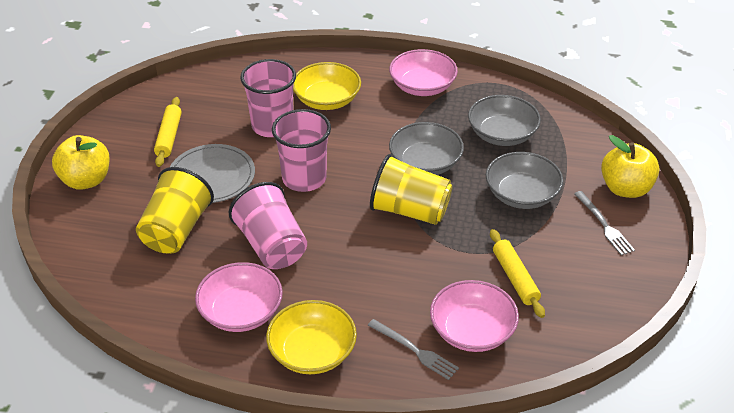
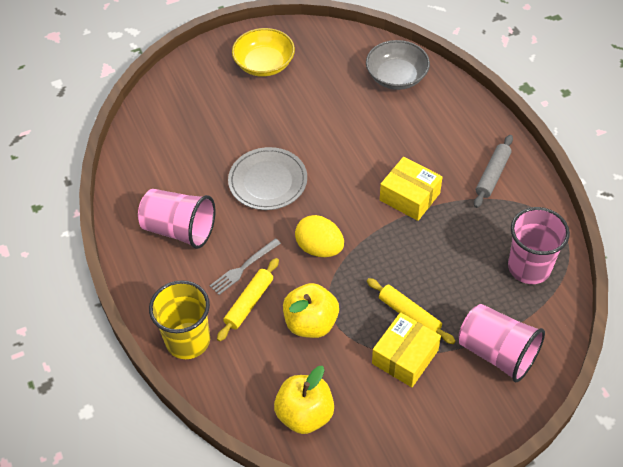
grey bowl: [389,122,464,175] [468,95,541,146] [486,152,563,209] = 3 -> [366,40,430,90] = 1
grey fork: [368,319,459,380] [574,191,635,256] = 2 -> [210,238,281,295] = 1
grey rolling pin: none = 0 -> [474,135,513,208] = 1
pink bowl: [195,262,283,332] [389,49,458,96] [430,280,519,352] = 3 -> none = 0
yellow bowl: [266,300,357,374] [293,62,361,110] = 2 -> [232,28,295,77] = 1
yellow box: none = 0 -> [372,312,441,387] [380,157,442,221] = 2
yellow cup: [136,167,214,254] [370,154,453,225] = 2 -> [149,280,210,359] = 1
yellow egg: none = 0 -> [295,215,344,257] = 1

